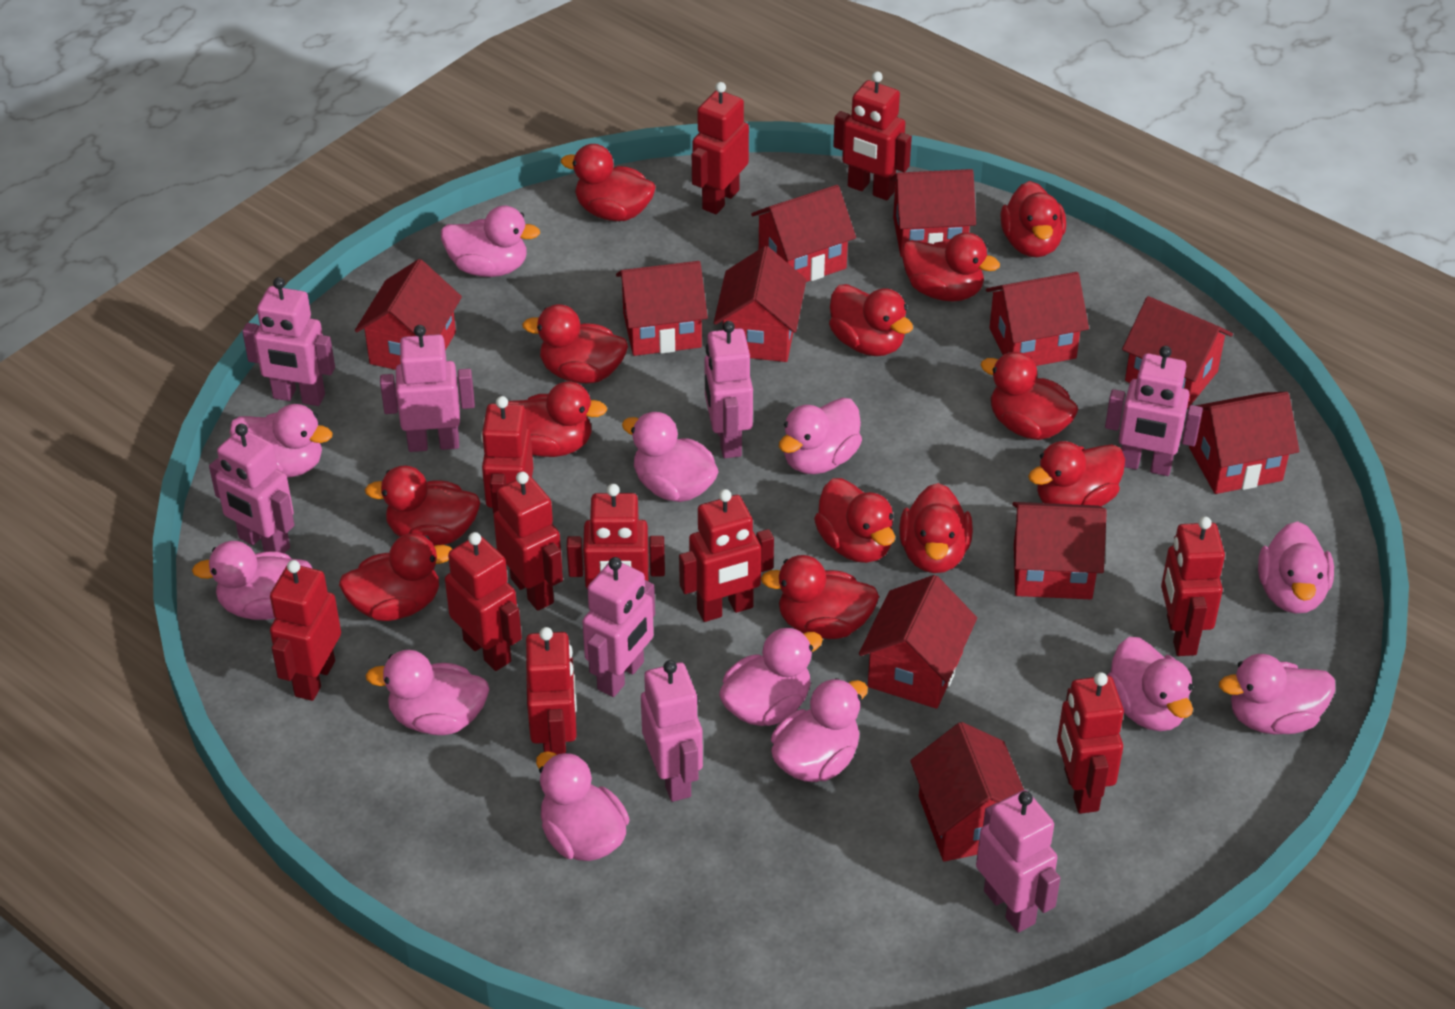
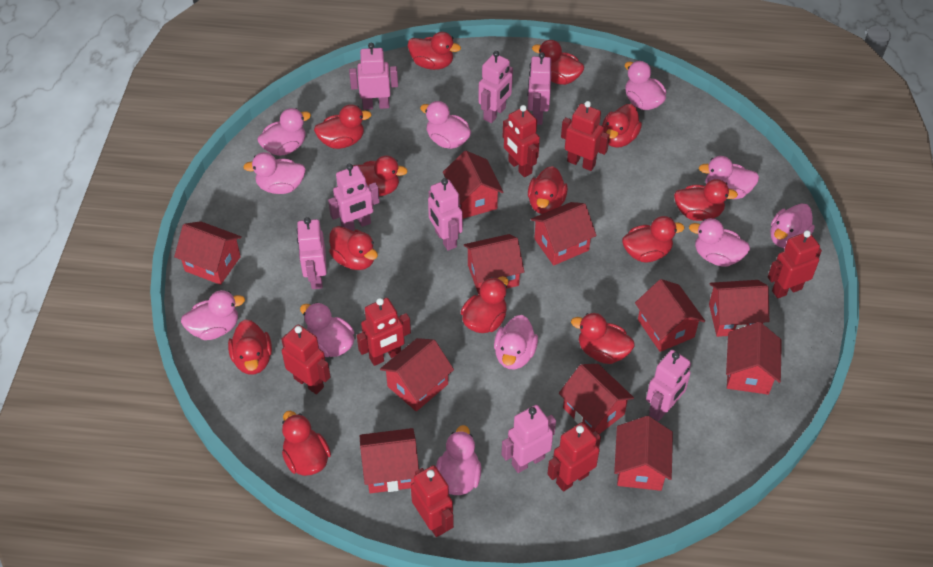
pink duck: [192,541,313,620] [230,404,333,477] [365,650,489,735] [441,206,540,277] [536,751,630,861] [622,412,719,502] [719,627,823,726] [771,678,868,782] [779,398,862,474] [1107,637,1193,731] [1219,654,1335,734] [1258,521,1334,613] = 12 -> [181,290,245,340] [243,152,306,194] [257,108,311,156] [300,302,354,357] [420,101,471,149] [436,425,481,495] [494,315,538,369] [625,61,666,110] [689,218,750,267] [699,156,759,199] [770,203,815,248] = 11
red robot: [270,560,341,701] [445,532,522,671] [481,396,533,513] [493,472,563,611] [526,627,577,755] [567,484,665,588] [679,489,774,622] [692,82,749,214] [833,71,912,200] [1057,672,1124,814] [1161,516,1225,656] = 11 -> [281,324,331,395] [357,298,411,366] [411,465,454,537] [503,105,540,177] [547,422,601,492] [561,101,610,171] [768,230,822,298] = 7

